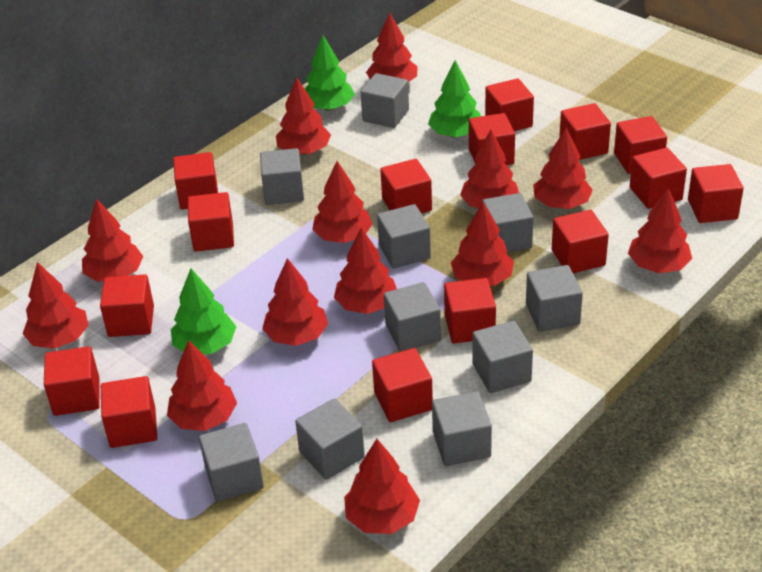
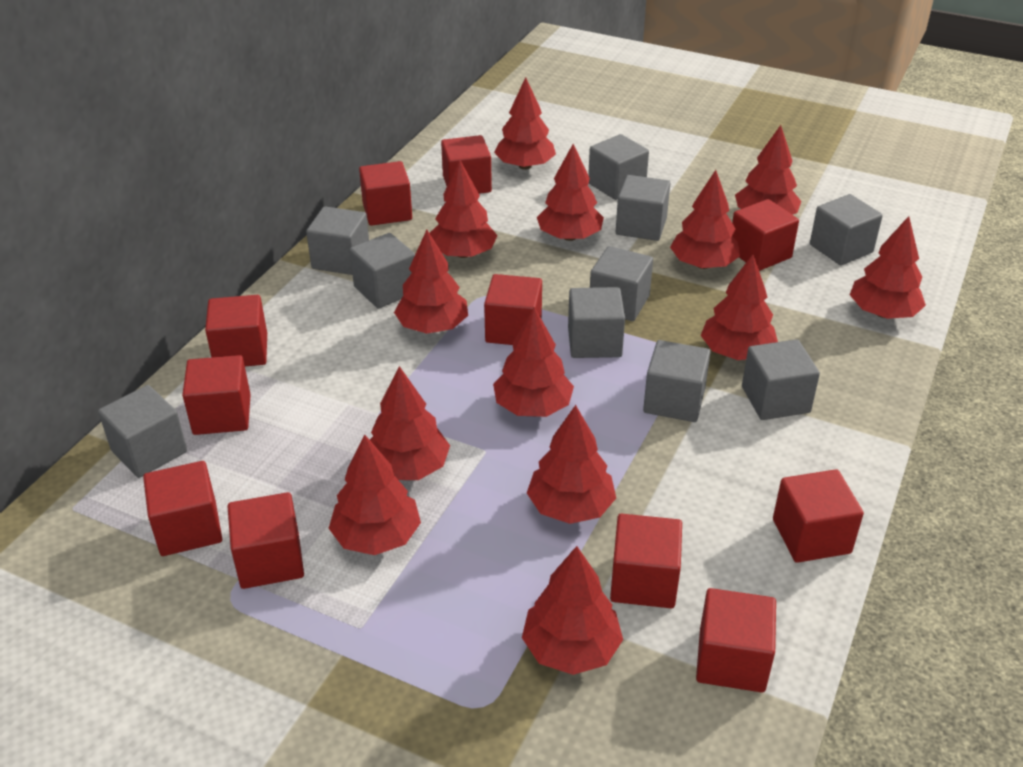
green tree: [171,268,236,354] [305,35,355,111] [428,60,481,137] = 3 -> none = 0
red cube: [44,346,100,416] [100,275,154,337] [101,376,157,448] [173,152,218,210] [188,192,234,252] [372,348,433,422] [380,159,432,213] [444,278,496,343] [469,113,515,165] [485,78,534,131] [552,210,609,273] [559,103,611,160] [614,116,667,174] [630,147,687,209] [688,164,744,223] = 15 -> [143,461,222,556] [182,355,251,435] [205,295,267,366] [227,492,304,589] [359,161,412,226] [441,135,492,194] [484,274,542,345] [610,514,682,608] [696,588,776,692] [732,199,799,271] [773,469,864,563] = 11

